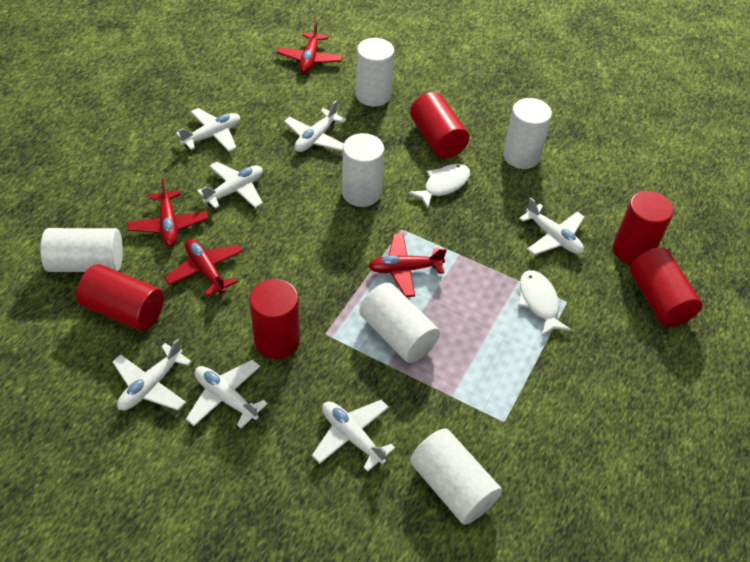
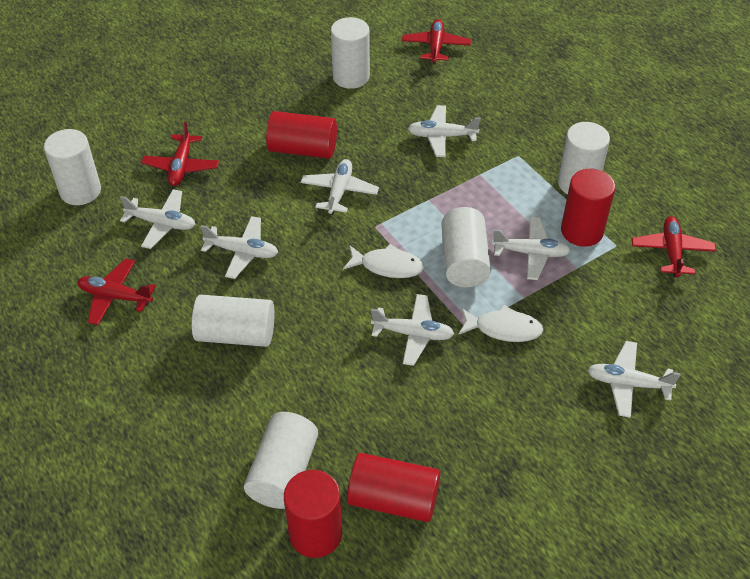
red cylinder: [76,264,164,331] [249,279,300,359] [410,92,469,159] [613,191,674,265] [630,247,703,327] = 5 -> [266,111,337,159] [284,470,342,558] [347,453,440,522] [561,169,615,247] = 4

